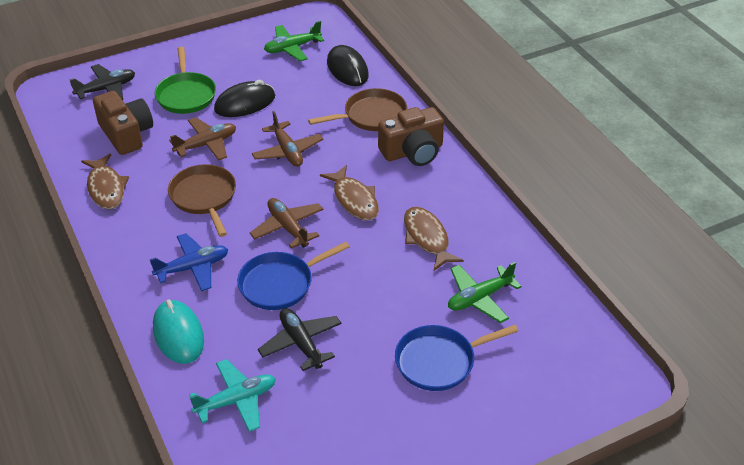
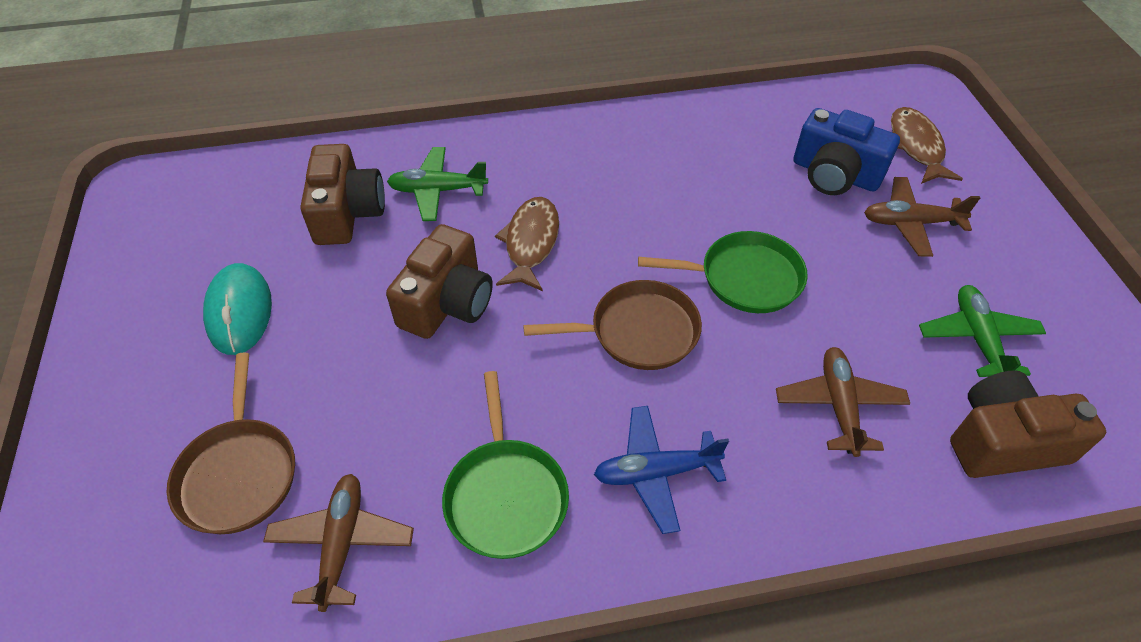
black mouse: [214,80,275,117] [327,45,369,86] = 2 -> none = 0
black plane: [70,64,135,100] [258,308,342,371] = 2 -> none = 0
blue camera: none = 0 -> [794,108,900,195] = 1
blue pan: [237,242,350,310] [395,325,519,391] = 2 -> none = 0
brown camera: [93,91,153,155] [378,107,444,166] = 2 -> [301,144,385,245] [386,224,493,339] [950,371,1106,478] = 3
brown fish: [81,154,129,209] [320,165,379,221] [404,207,464,271] = 3 -> [495,197,559,291] [891,107,963,184] = 2
green pan: [155,47,216,114] = 1 -> [442,371,569,559] [638,231,808,313] = 2
turquoise plane: [189,359,276,432] = 1 -> none = 0

